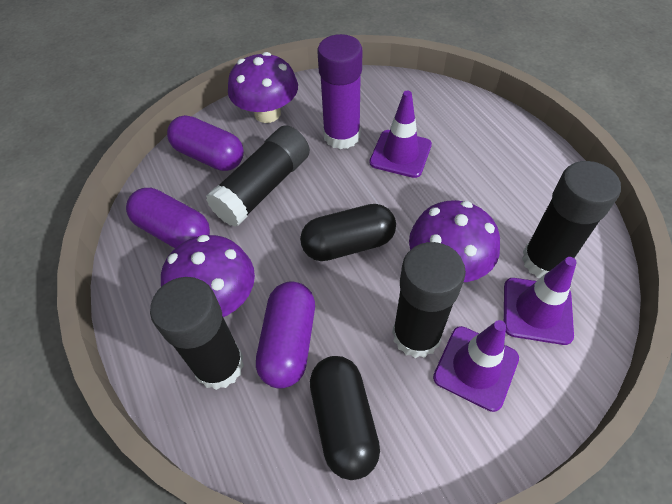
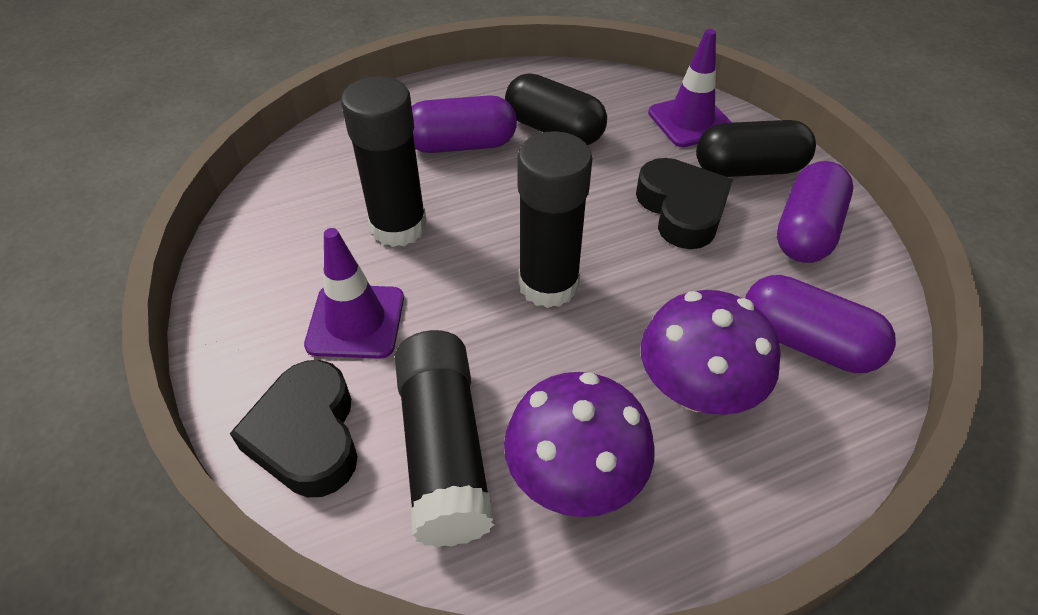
black glue stick: [150,277,244,390] [206,125,310,227] [392,242,466,358] [522,161,621,278] = 4 -> [341,76,427,247] [395,330,495,547] [517,131,592,308] = 3
black heart: none = 0 -> [230,360,357,497] [636,158,733,249] = 2
purple glue stick: [317,34,362,149] = 1 -> none = 0
purple mushroom: [161,235,255,317] [228,52,298,123] [409,200,500,282] = 3 -> [504,372,655,517] [641,290,781,415] = 2
purple traffic cone: [370,90,432,178] [433,320,519,412] [504,257,577,345] = 3 -> [304,228,404,359] [648,29,732,147] = 2

